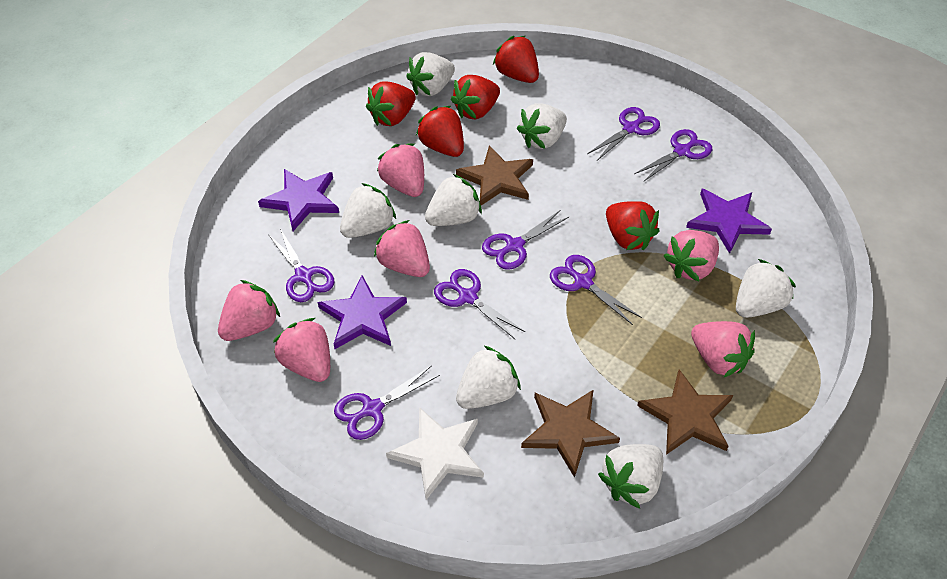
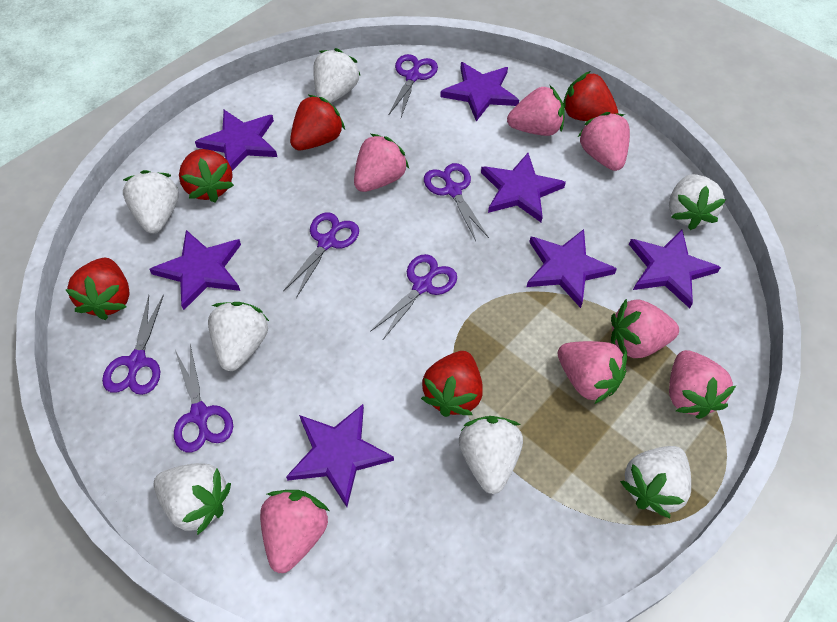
brown star: [456,145,533,205] [521,389,620,478] [637,369,733,455] = 3 -> none = 0
pink strawberry: [218,280,280,341] [273,318,330,382] [374,220,430,277] [377,143,424,197] [664,230,719,281] [691,321,755,377] = 6 -> [260,490,329,573] [354,134,409,192] [507,86,565,136] [558,341,627,404] [578,112,630,171] [611,299,679,358] [669,350,736,419] = 7
purple scissors: [268,229,335,302] [334,365,440,440] [434,269,525,339] [482,210,569,270] [550,255,642,325] [587,107,660,161] [634,129,712,182] = 7 -> [102,295,164,395] [174,344,233,453] [283,212,359,298] [370,254,457,340] [389,54,438,117] [424,163,489,241] = 6
purple star: [258,169,339,231] [318,275,407,349] [686,188,772,254] = 3 -> [149,230,241,310] [195,110,277,171] [286,404,394,507] [440,62,519,121] [481,153,566,222] [527,229,617,308] [629,230,721,308] = 7
white star: [386,407,484,500] = 1 -> none = 0

